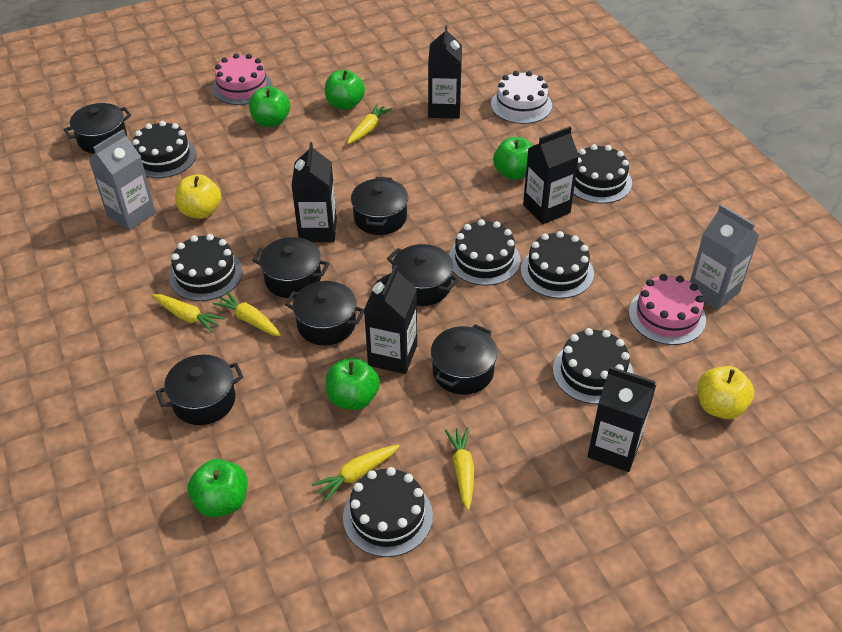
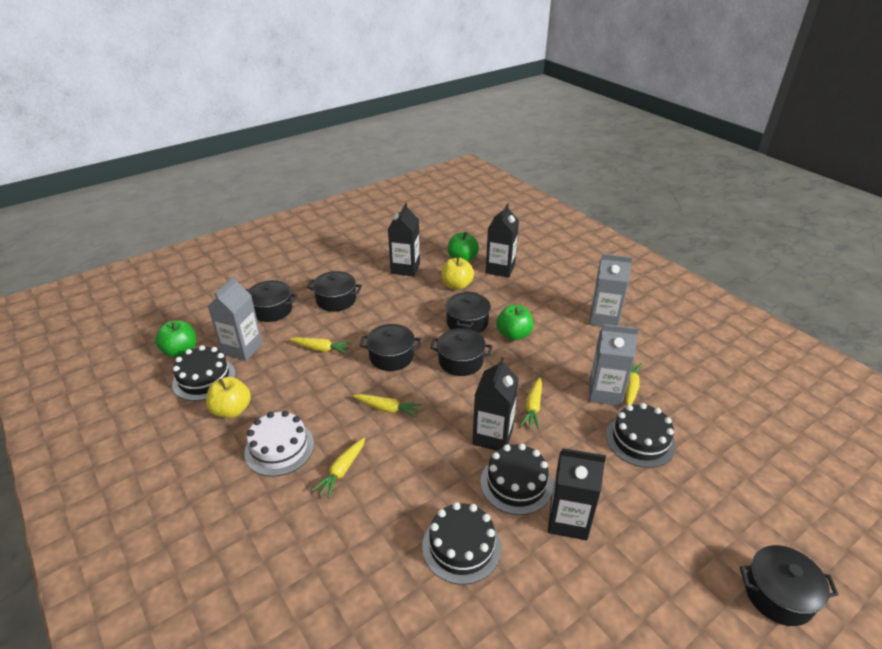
black cake: [132,121,196,178] [169,234,243,301] [343,467,433,557] [449,219,520,286] [521,231,594,299] [553,328,633,404] [573,144,632,204] = 7 -> [172,345,236,401] [422,502,501,585] [481,443,553,515] [606,403,676,468] = 4
black carton: [291,142,337,242] [364,265,417,374] [428,25,462,119] [523,126,579,224] [588,366,656,472] = 5 -> [388,203,420,276] [472,357,519,451] [486,203,519,278] [548,448,606,540] = 4
black pot: [63,103,132,154] [156,355,243,425] [252,237,330,298] [285,281,364,345] [351,177,408,235] [387,244,459,306] [431,324,497,395] = 7 -> [246,280,297,322] [307,271,362,312] [360,324,421,371] [430,328,492,376] [445,291,491,333] [740,545,839,626] = 6
green apple: [188,459,248,517] [249,86,290,127] [325,70,365,110] [326,358,380,410] [493,137,532,180] = 5 -> [155,321,196,358] [448,232,479,262] [496,305,534,341] = 3
grey carton: [89,129,156,231] [690,204,759,310] = 2 -> [208,276,263,361] [589,324,639,406] [590,254,633,327] = 3
pink cake: [212,53,272,105] [629,274,706,345] = 2 -> none = 0

